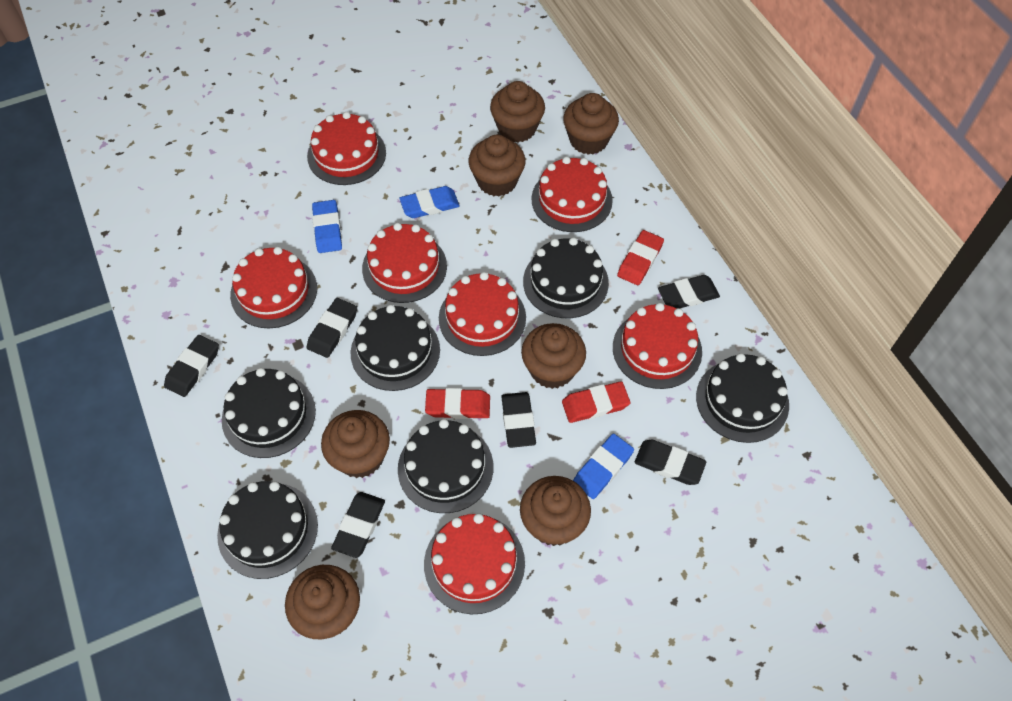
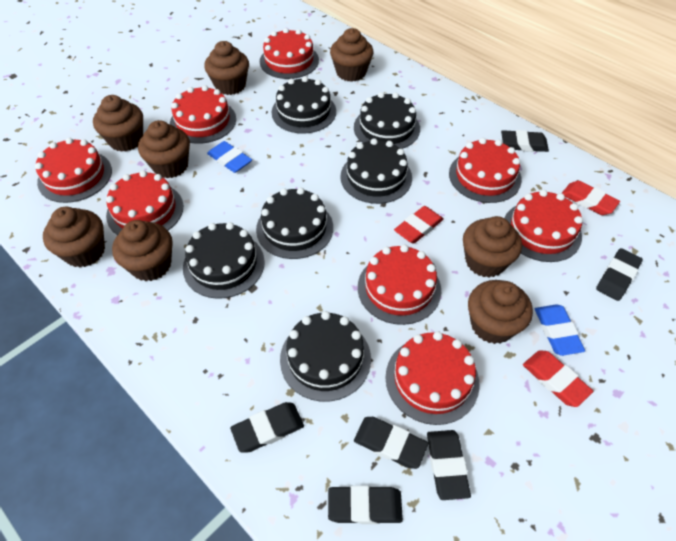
blue eraser: [312,200,342,253] [400,186,460,218] [573,434,634,499] = 3 -> [207,141,252,173] [535,304,585,356] = 2
brown cupcake: [285,565,360,639] [321,410,390,478] [469,135,526,197] [490,81,545,143] [520,476,591,546] [521,323,586,389] [563,93,619,155] = 7 -> [43,207,105,268] [93,95,143,152] [112,220,173,281] [138,120,190,178] [204,41,249,95] [330,28,374,82] [463,216,522,278] [468,280,533,344] = 8
red cake: [230,247,317,328] [307,112,386,185] [362,223,447,303] [424,513,525,614] [439,272,526,356] [531,156,613,232] [613,303,702,389] = 7 -> [35,138,112,203] [106,170,183,235] [170,85,236,144] [260,28,319,79] [358,245,441,325] [385,331,480,425] [449,138,522,203] [505,190,583,262] = 8

